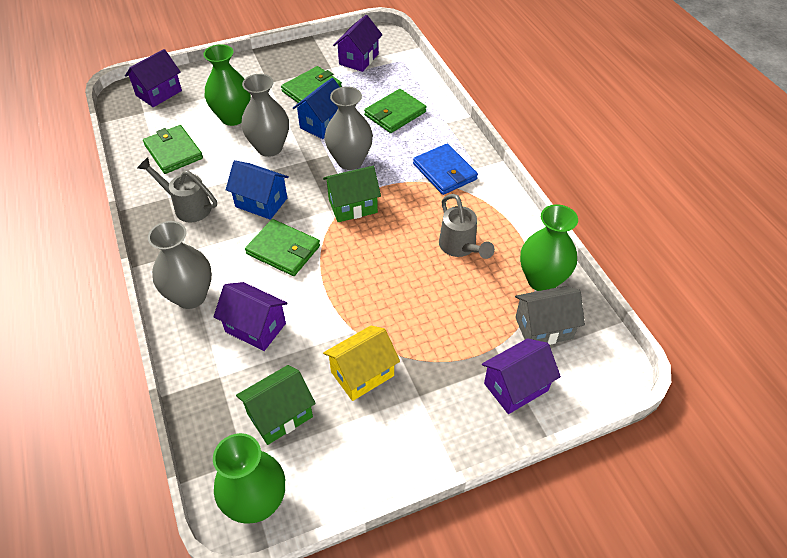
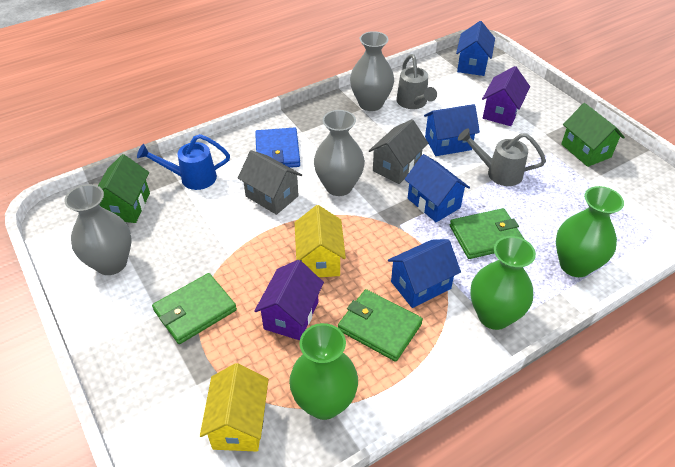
blue house: [226,160,289,220] [293,78,340,139] = 2 -> [388,239,461,308] [405,154,470,222] [424,104,480,156] [456,21,495,76] = 4
blue watering can: none = 0 -> [137,134,230,190] = 1
green wallet: [143,125,203,174] [245,219,320,276] [281,66,342,103] [364,89,427,133] = 4 -> [152,273,237,344] [338,289,423,362] [450,208,524,259] = 3
grey house: [515,286,585,345] = 1 -> [238,150,302,215] [369,119,428,184] = 2
purple house: [125,49,182,107] [213,282,288,351] [333,15,382,72] [482,338,561,414] = 4 -> [254,260,324,340] [482,66,530,126] = 2
yellow house: [323,326,400,401] = 1 -> [200,363,269,452] [295,205,346,277] = 2

